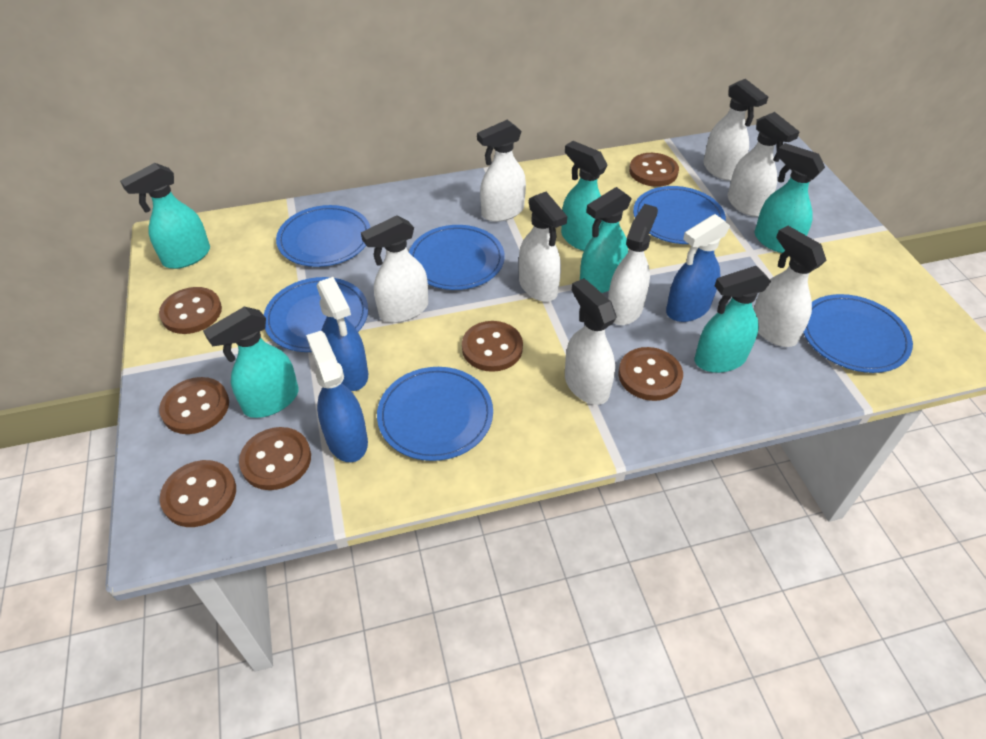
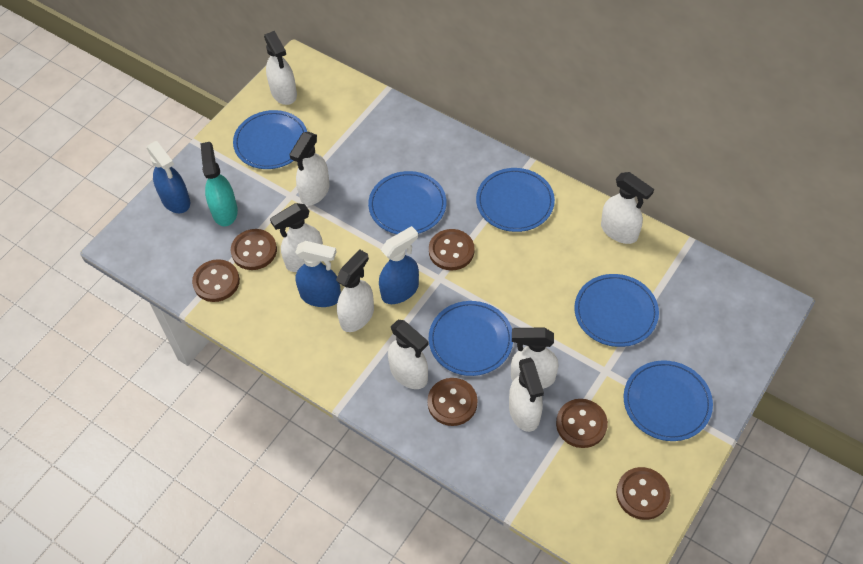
brown button: [159,287,222,334] [159,377,229,434] [160,460,236,527] [239,427,311,490] [462,321,523,372] [618,347,683,401] [629,153,679,187] = 7 -> [192,259,240,302] [231,229,277,270] [427,378,477,426] [429,229,474,270] [556,399,608,448] [616,467,670,520] = 6
turquoise spray bottle: [120,163,210,269] [203,307,299,418] [561,141,608,251] [580,187,632,293] [695,266,771,373] [755,143,825,253] = 6 -> [200,142,238,226] = 1

